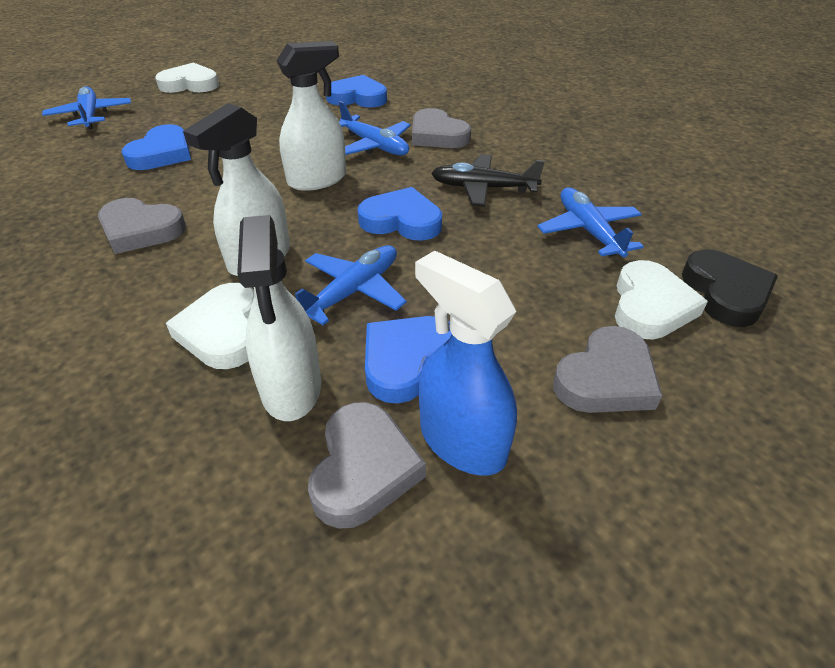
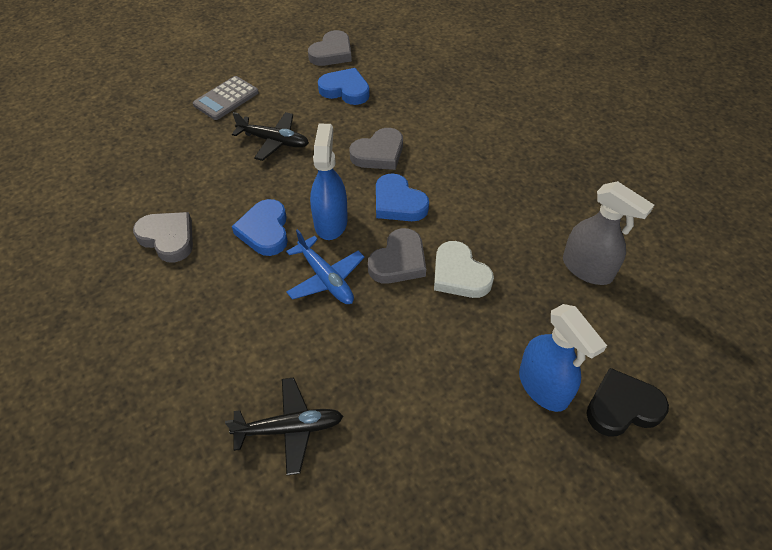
black plane: [431,154,545,206] = 1 -> [225,378,343,475] [232,112,309,161] = 2
blue heart: [122,124,191,170] [326,75,387,107] [357,187,442,240] [365,316,452,403] = 4 -> [232,199,288,256] [318,68,370,105] [376,173,429,221] = 3
blue plane: [42,86,131,129] [295,245,407,325] [339,101,411,156] [537,187,644,258] = 4 -> [286,229,365,304] = 1
blue spray bottle: [415,251,517,475] = 1 -> [310,124,348,240] [519,304,607,412] = 2
grey calculator: none = 0 -> [193,76,259,120] = 1
grey spray bottle: none = 0 -> [563,181,654,285] = 1
white heart: [155,63,219,93] [166,283,254,369] [615,260,708,340] = 3 -> [434,241,494,298] = 1
white spray bottle: [183,103,290,276] [237,215,321,421] [276,41,346,191] = 3 -> none = 0

